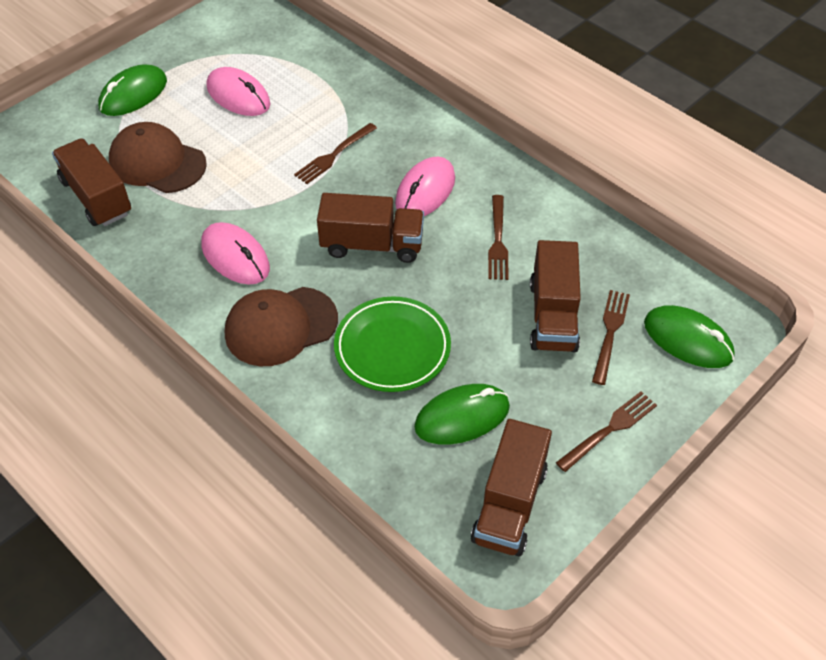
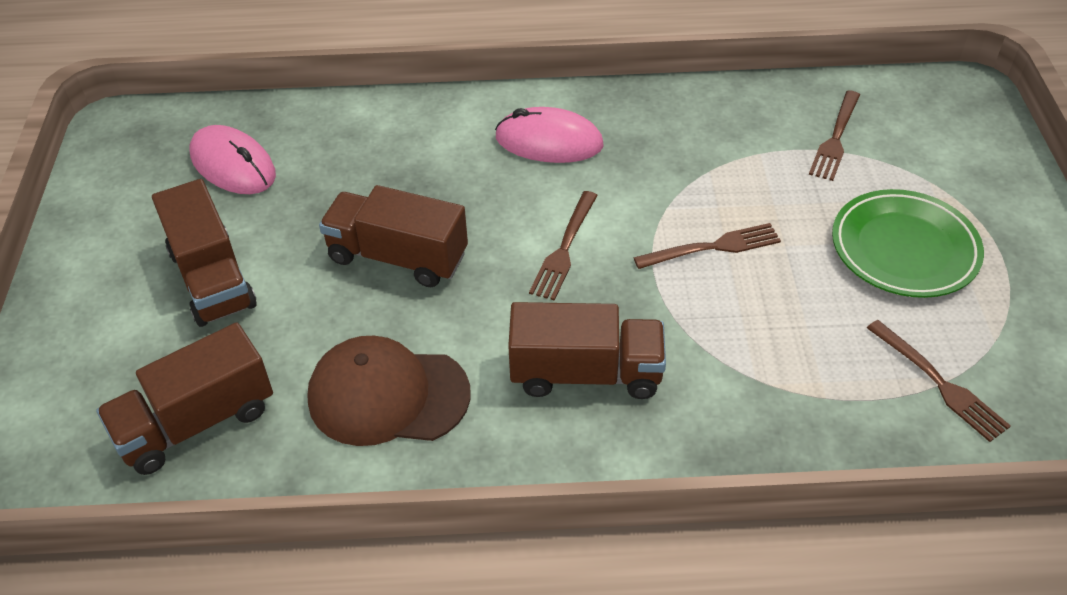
brown cap: [109,122,207,193] [225,287,338,366] = 2 -> [307,336,471,446] = 1
green mouse: [98,64,167,116] [414,384,510,445] [644,305,735,368] = 3 -> none = 0
pink mouse: [201,222,270,285] [207,67,270,116] [395,156,455,216] = 3 -> [190,125,276,194] [495,107,604,163] = 2

